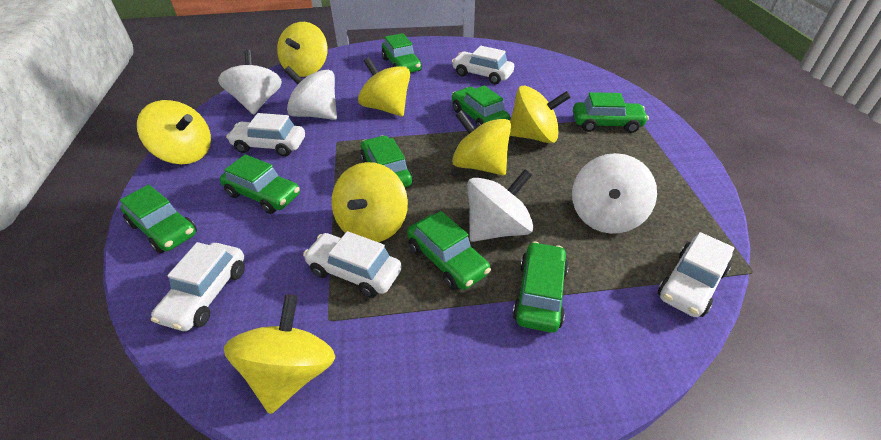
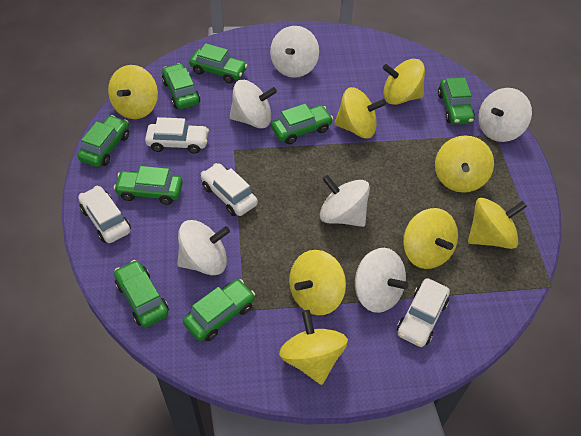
white car: [151,242,245,331] [226,113,305,157] [303,231,402,298] [452,46,514,84] [658,232,734,317] = 5 -> [78,186,131,243] [145,117,209,154] [200,163,258,216] [397,278,450,347] = 4
white spinning top: [218,50,282,115] [284,66,337,120] [467,169,533,242] [572,153,657,234] = 4 -> [177,220,230,275] [230,80,277,128] [270,26,319,78] [320,175,370,227] [355,248,409,313] [478,88,532,142] = 6
yellow spinning top: [137,100,211,164] [224,294,335,414] [277,22,328,77] [331,162,408,242] [358,57,410,116] [452,110,511,175] [510,86,571,143] = 7 -> [108,65,158,119] [279,310,348,385] [289,250,346,315] [334,87,386,139] [383,59,425,105] [403,208,458,269] [435,135,494,193] [468,198,527,249] = 8

